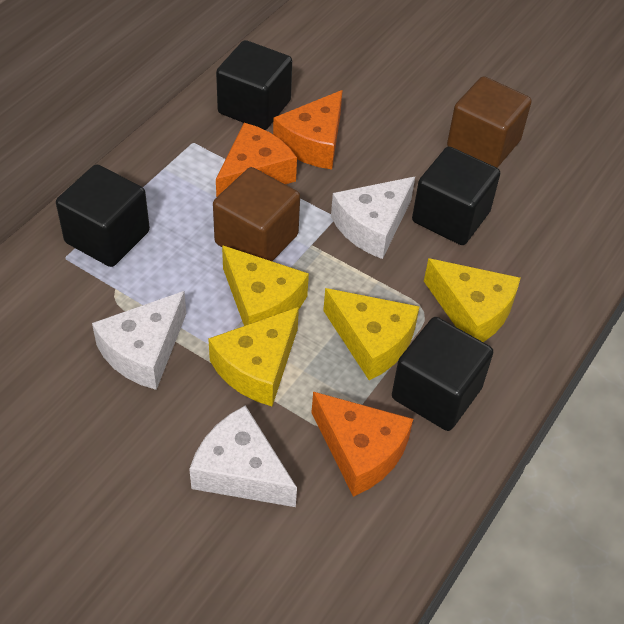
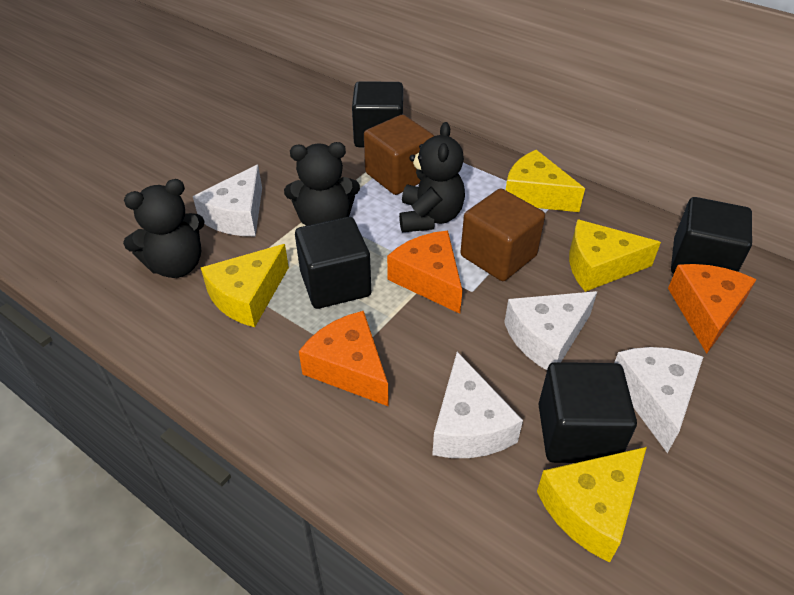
black teddy bear: none = 0 -> [123,179,205,278] [284,142,360,226] [399,122,465,232] = 3
white cheese: [92,291,186,390] [189,405,297,507] [331,177,415,259] = 3 -> [193,165,262,236] [432,352,523,458] [504,291,598,370] [614,347,703,453] = 4

